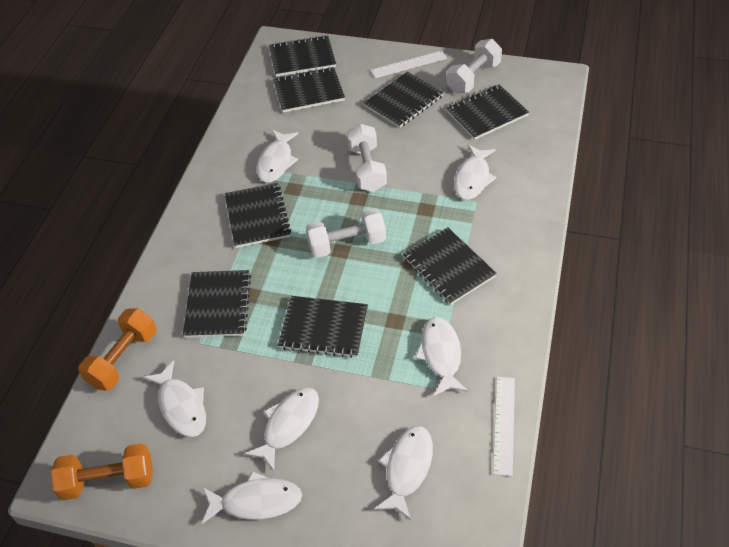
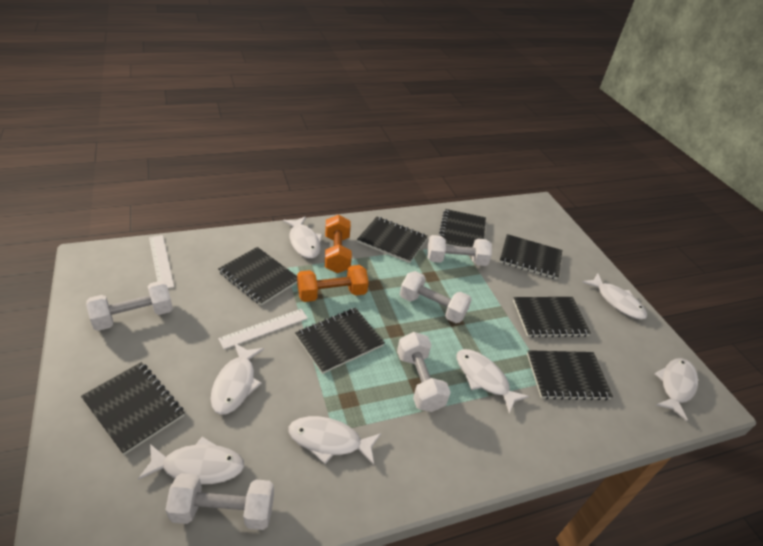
white dumbbell: [306,208,386,258] [347,124,387,192] [446,39,502,93] = 3 -> [86,281,173,331] [165,473,274,530] [397,332,451,412] [400,271,472,323] [427,235,492,266] = 5

